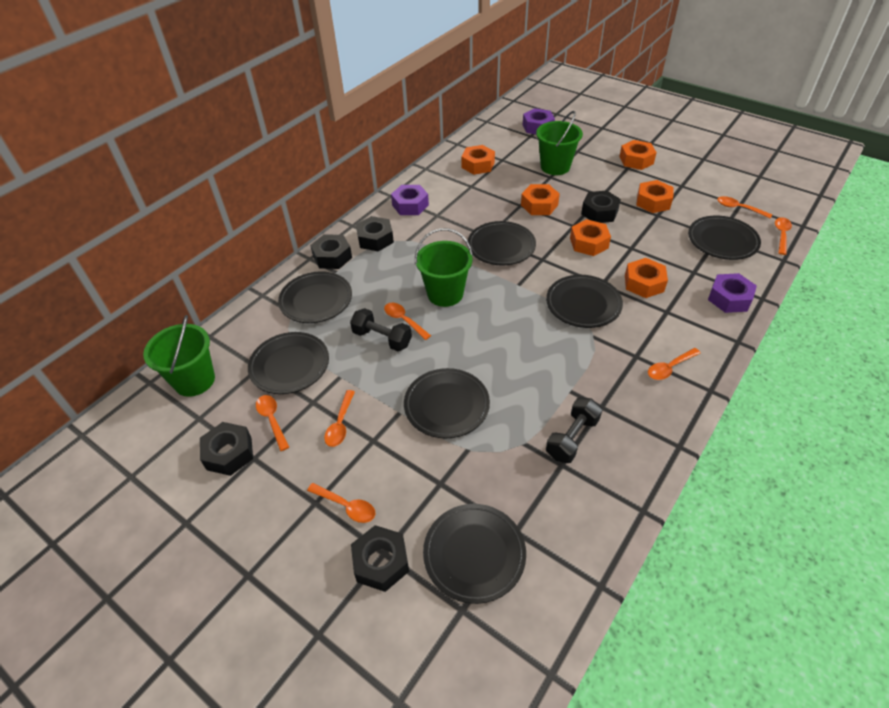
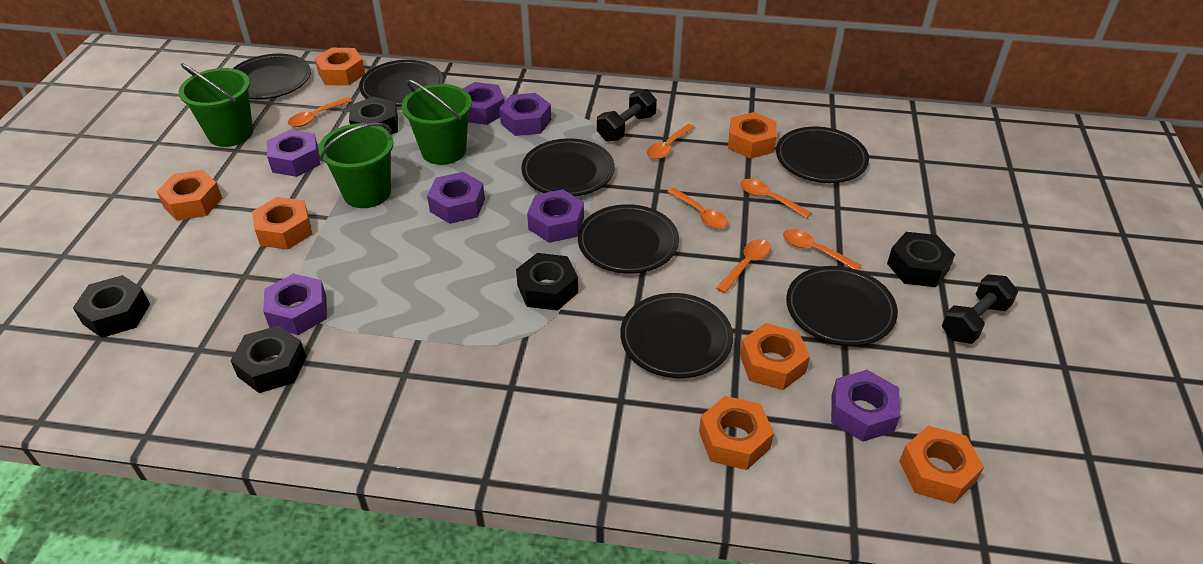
orange nut: [461,145,495,175] [521,184,560,215] [570,219,611,256] [619,140,657,170] [625,258,668,298] [636,180,674,213] = 6 -> [157,170,222,221] [252,197,313,250] [315,48,365,86] [699,396,774,470] [728,112,777,159] [740,323,810,390] [899,426,984,504] = 7
orange spoon: [256,395,289,451] [307,483,375,523] [324,390,355,447] [384,303,431,340] [648,348,701,380] [717,196,772,218] [775,217,792,255] = 7 -> [288,97,352,127] [647,124,695,159] [667,188,728,229] [716,239,771,293] [740,179,811,218] [783,229,861,270] = 6
purple nut: [391,185,429,215] [523,108,555,134] [708,273,757,313] = 3 -> [263,274,327,335] [267,129,320,177] [427,172,485,224] [463,82,505,125] [499,93,551,136] [527,190,584,243] [831,370,901,442] = 7

